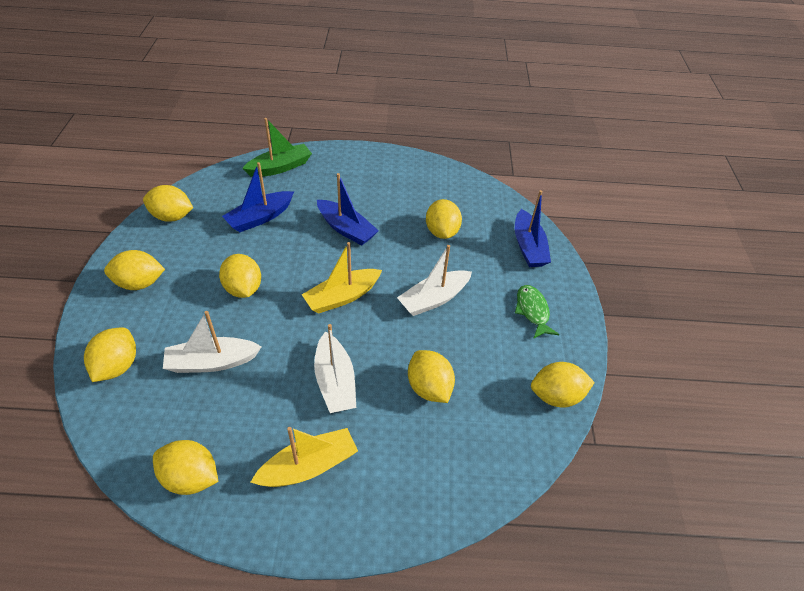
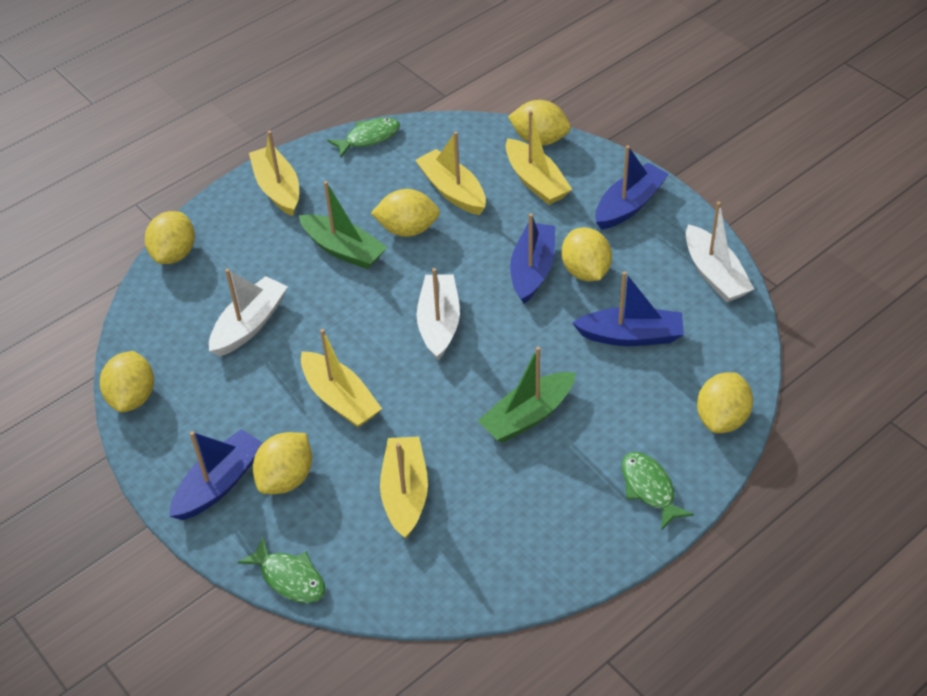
blue boat: [222,162,294,232] [317,173,379,245] [515,190,551,267] = 3 -> [170,429,263,520] [510,213,555,304] [572,271,684,346] [595,146,669,230] = 4
green boat: [242,118,312,177] = 1 -> [299,181,387,269] [478,347,576,443] = 2
green fish: [515,285,559,339] = 1 -> [237,537,325,603] [327,117,400,157] [622,452,694,531] = 3
yellow boat: [250,427,358,487] [302,242,382,313] = 2 -> [249,131,299,216] [301,329,382,427] [380,437,428,539] [415,132,486,215] [506,110,572,205] = 5
yellow lemon: [84,327,136,382] [104,250,165,290] [143,185,193,222] [153,440,218,495] [219,254,261,298] [408,350,455,403] [426,199,462,239] [531,362,595,408] = 8 -> [100,351,154,412] [145,211,195,264] [253,432,312,494] [371,189,440,237] [508,100,571,145] [562,227,612,281] [697,372,753,433] = 7

